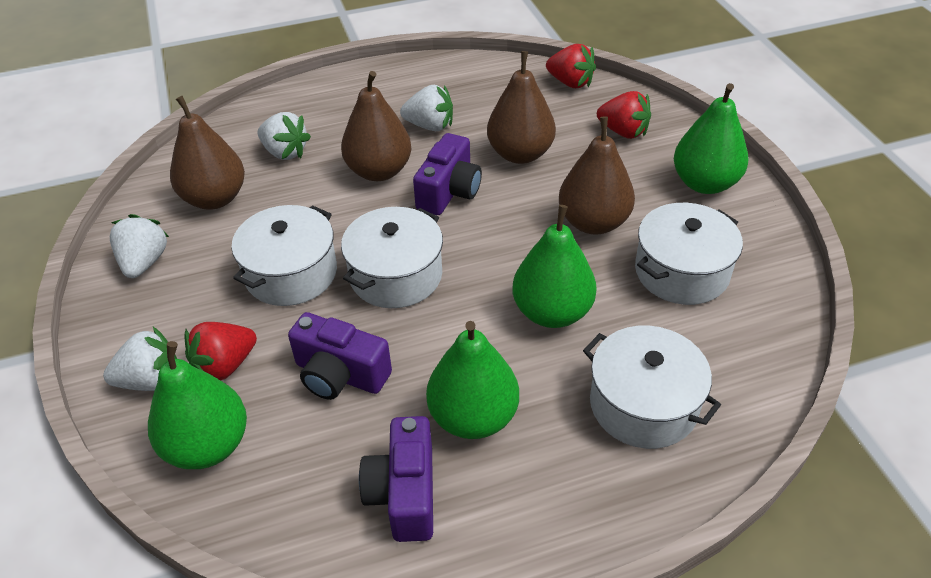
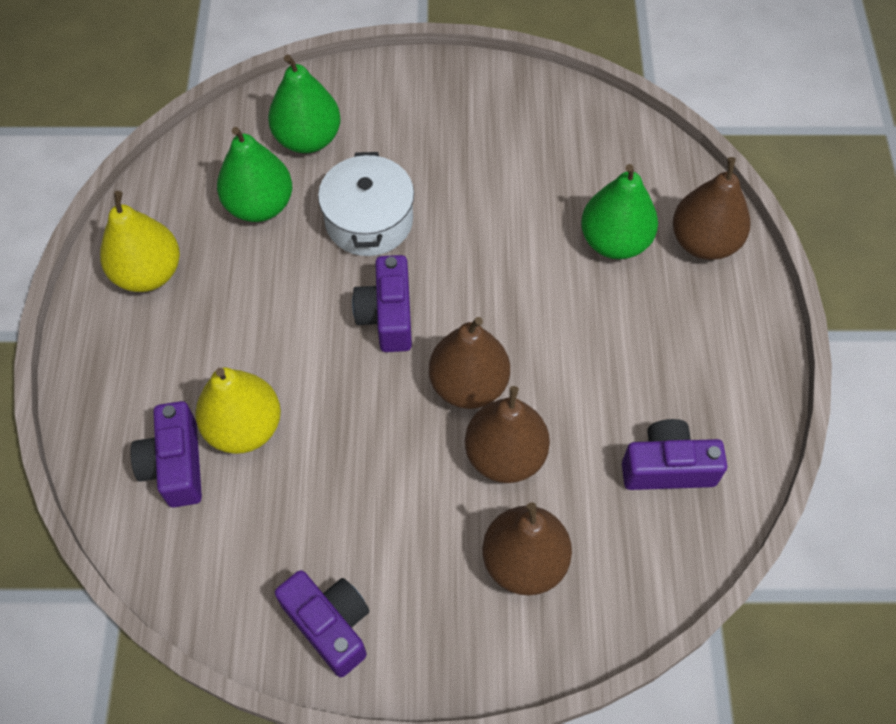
green pear: [148,341,247,469] [426,321,519,439] [513,205,597,328] [674,83,748,194] = 4 -> [217,127,292,222] [268,54,341,153] [581,164,658,259] = 3
purple camera: [288,312,392,400] [359,416,433,542] [413,133,482,215] = 3 -> [130,401,202,507] [275,570,369,677] [352,255,412,352] [622,419,727,490] = 4
red strawberry: [184,322,257,381] [546,44,596,88] [597,91,651,139] = 3 -> none = 0
white pot: [232,205,337,306] [341,207,443,308] [583,326,721,449] [635,203,743,305] = 4 -> [318,152,414,256] = 1
white strawberry: [103,327,177,391] [110,214,169,278] [258,112,311,160] [400,85,453,131] = 4 -> none = 0
yellow pear: none = 0 -> [100,191,180,292] [195,367,281,454] = 2

